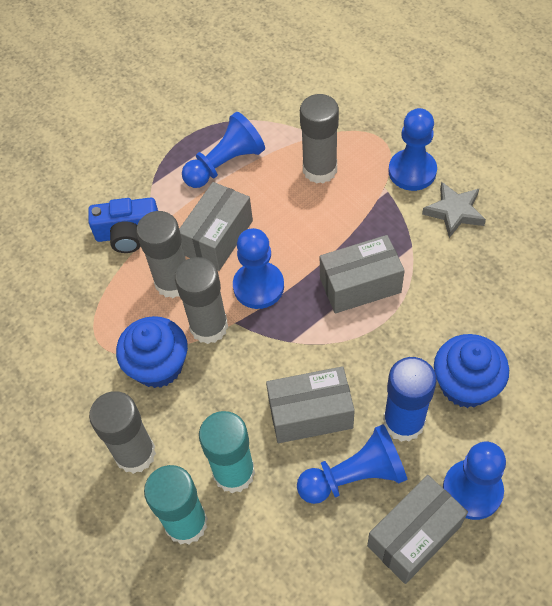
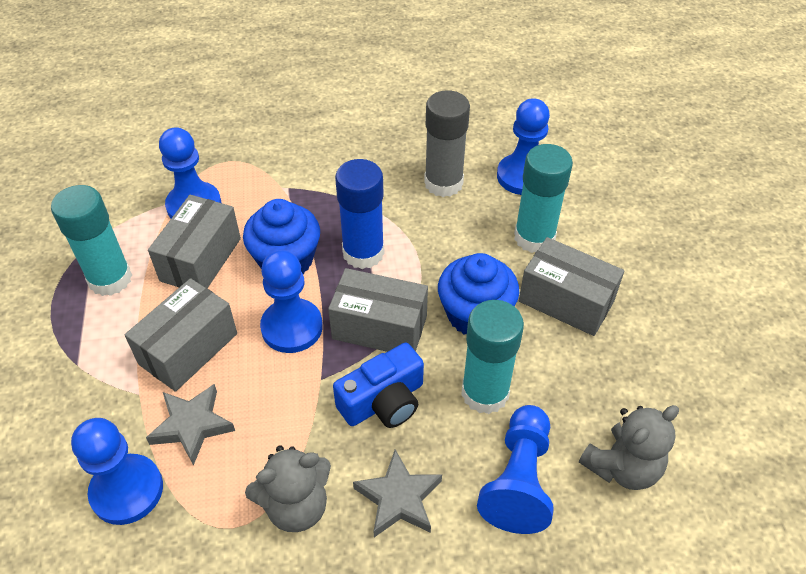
grey glue stick: [89,391,156,474] [136,211,186,298] [175,257,228,344] [300,94,339,184] = 4 -> [424,90,470,197] = 1
grey star: [422,182,486,238] = 1 -> [146,384,235,466] [353,449,442,537] = 2
grey teddy bear: none = 0 -> [245,445,331,532] [579,405,679,490] = 2
turquoise glue stick: [144,465,208,545] [199,411,255,493] = 2 -> [51,185,132,296] [461,300,524,414] [514,144,573,253] = 3

